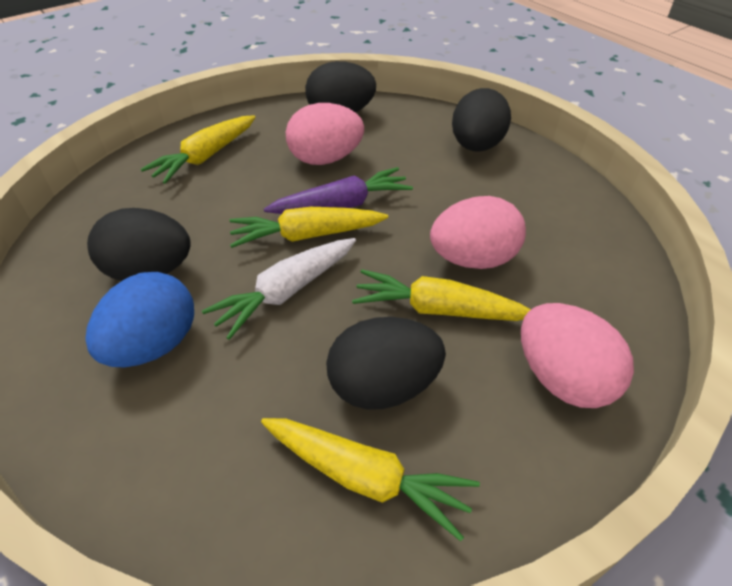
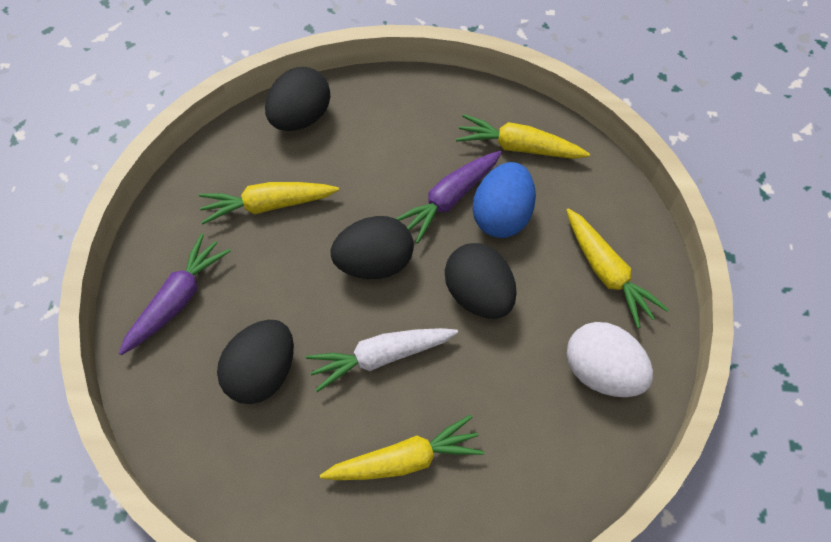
pink egg: [286,103,364,165] [430,196,526,269] [521,303,634,408] = 3 -> none = 0
purple carrot: [264,167,413,214] = 1 -> [119,233,231,355] [396,151,502,243] = 2
white egg: none = 0 -> [566,322,653,397] = 1

